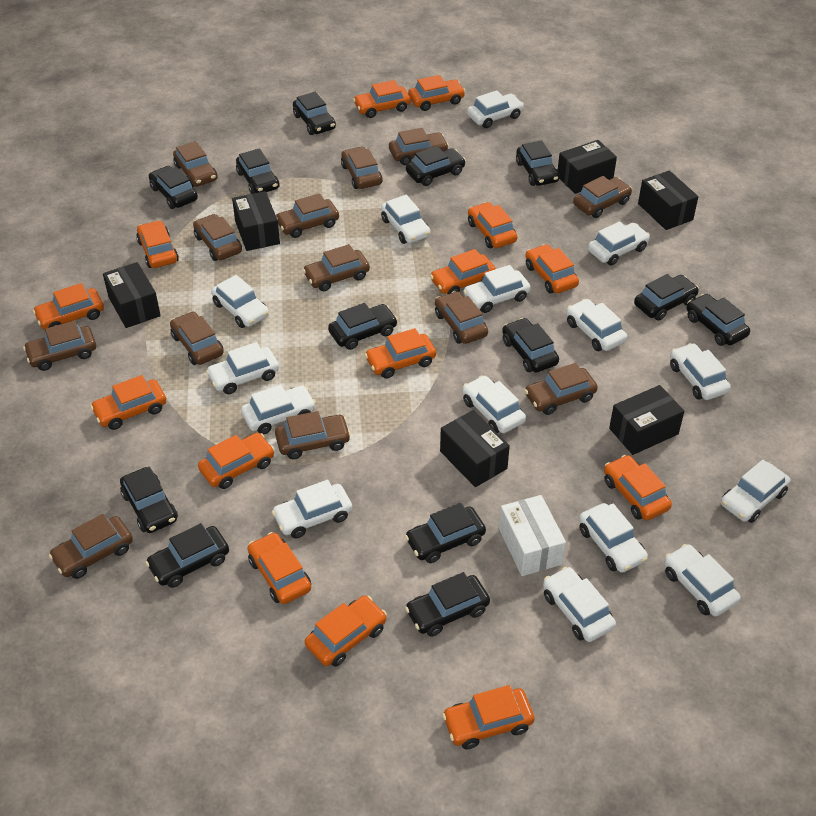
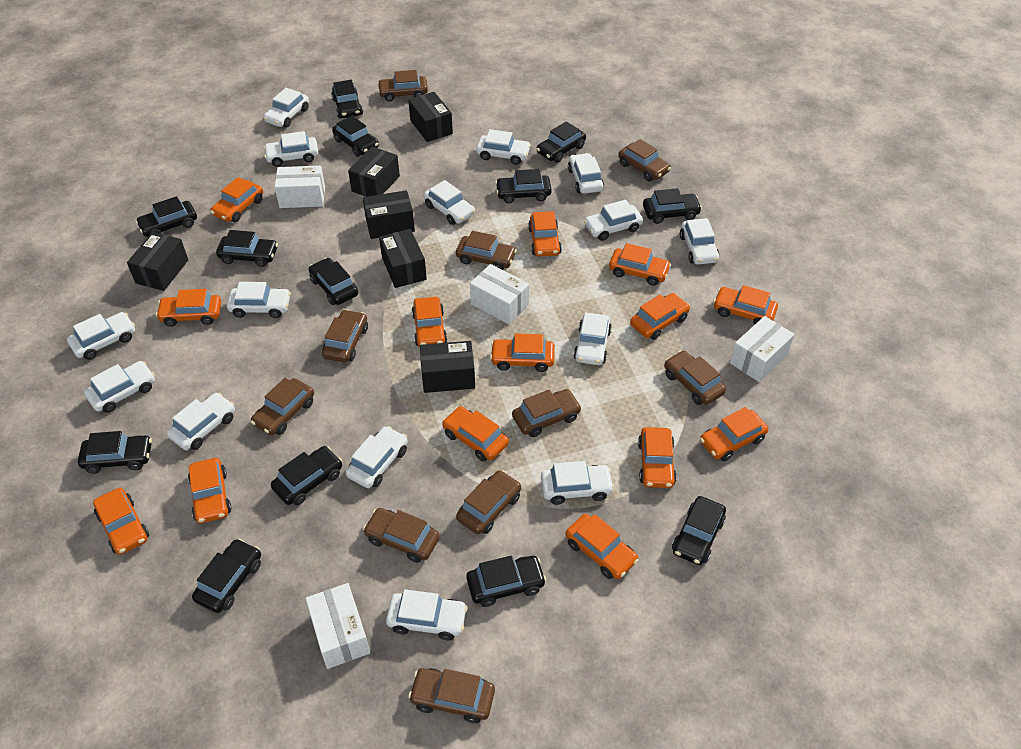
brown car: [23,321,96,371] [49,514,133,579] [170,311,224,365] [173,141,217,187] [193,214,242,261] [275,411,351,459] [276,193,339,238] [303,244,370,291] [341,146,383,189] [389,128,449,165] [435,291,488,344] [524,363,598,415] [573,176,632,218] = 13 -> [251,378,314,435] [322,309,368,363] [363,508,440,563] [377,70,428,102] [408,668,495,723] [456,231,517,270] [456,470,521,535] [512,389,582,437] [618,139,671,181] [664,350,726,405] = 10
white box: [499,495,566,576] = 1 -> [275,166,325,208] [306,583,370,669] [470,264,529,324] [730,316,794,382] = 4

